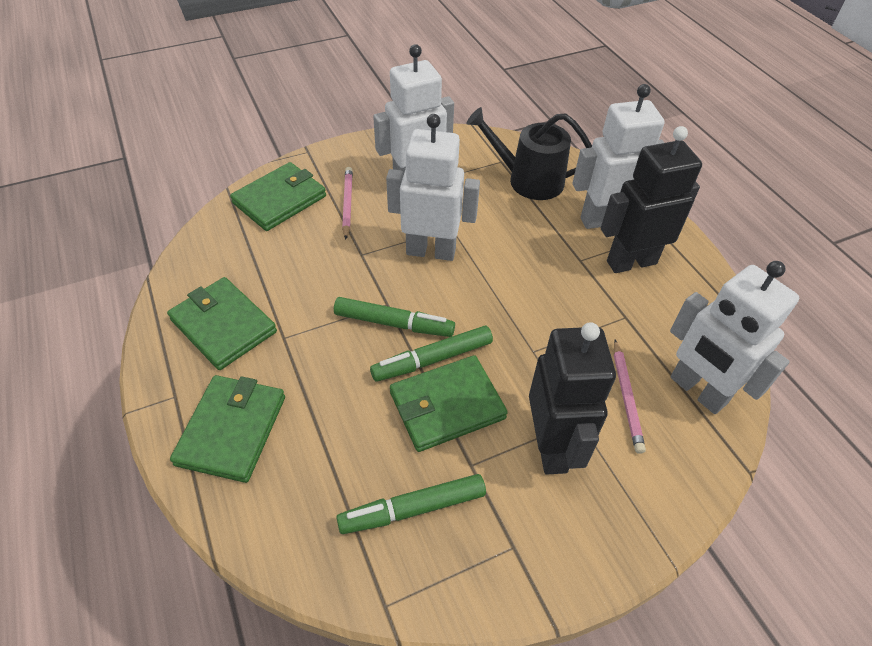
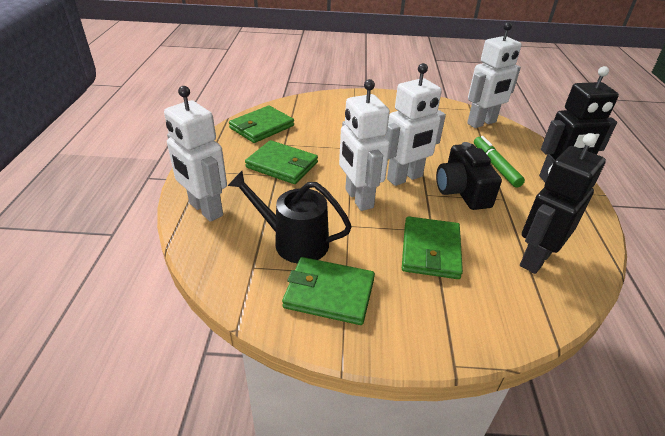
black camera: none = 0 -> [436,142,502,210] = 1
green marker: [334,297,455,337] [337,474,486,534] [370,326,493,382] = 3 -> [474,136,525,188] = 1
pink pencil: [342,167,353,240] [614,340,646,454] = 2 -> none = 0

